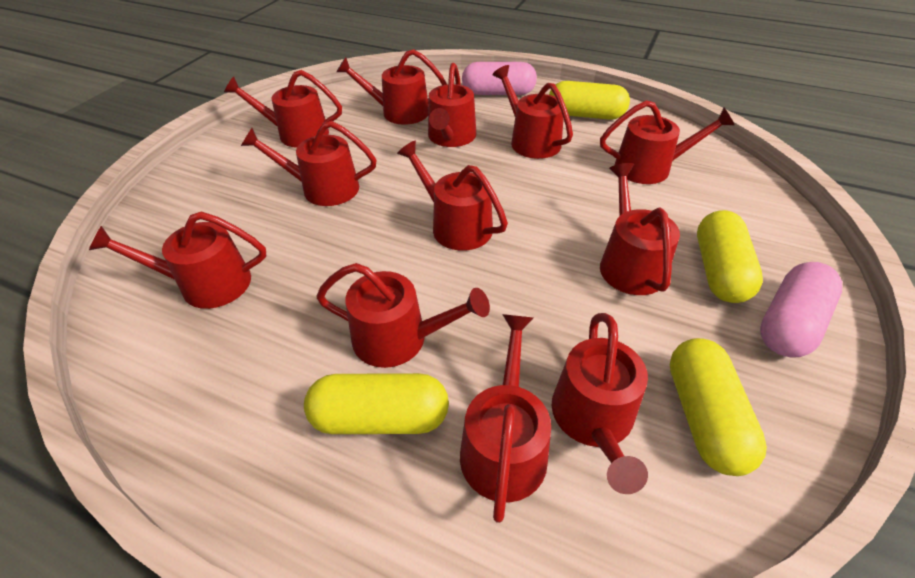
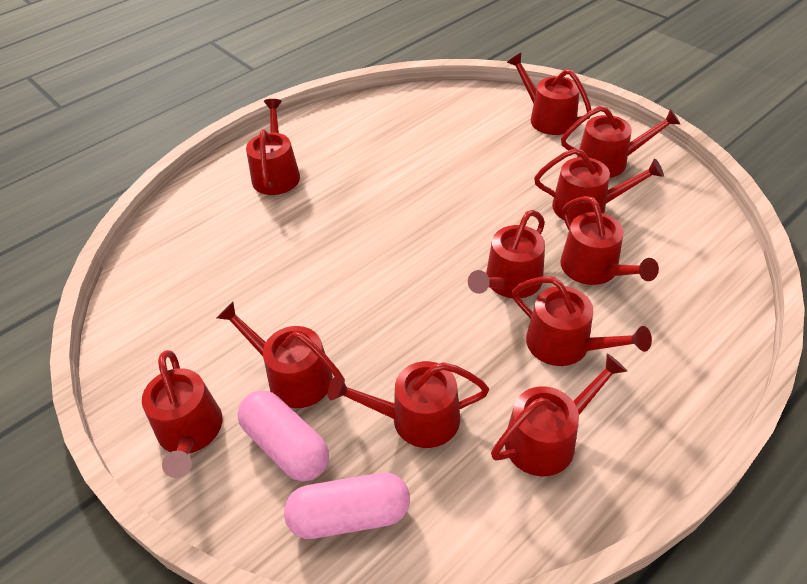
red watering can: [89,212,266,309] [224,70,342,148] [241,121,377,206] [316,263,490,368] [336,49,447,125] [397,141,508,251] [428,63,476,147] [460,314,551,523] [493,65,573,159] [552,313,648,494] [600,100,734,184] [600,163,680,295] = 12 -> [142,350,222,478] [216,302,345,408] [246,99,300,195] [328,361,489,448] [468,210,545,298] [491,353,627,476] [507,53,591,135] [512,276,652,366] [534,148,664,223] [561,106,680,178] [561,196,659,285] = 11
yellow capsule: [304,373,449,434] [549,81,630,120] [670,338,767,476] [697,210,763,303] = 4 -> none = 0

